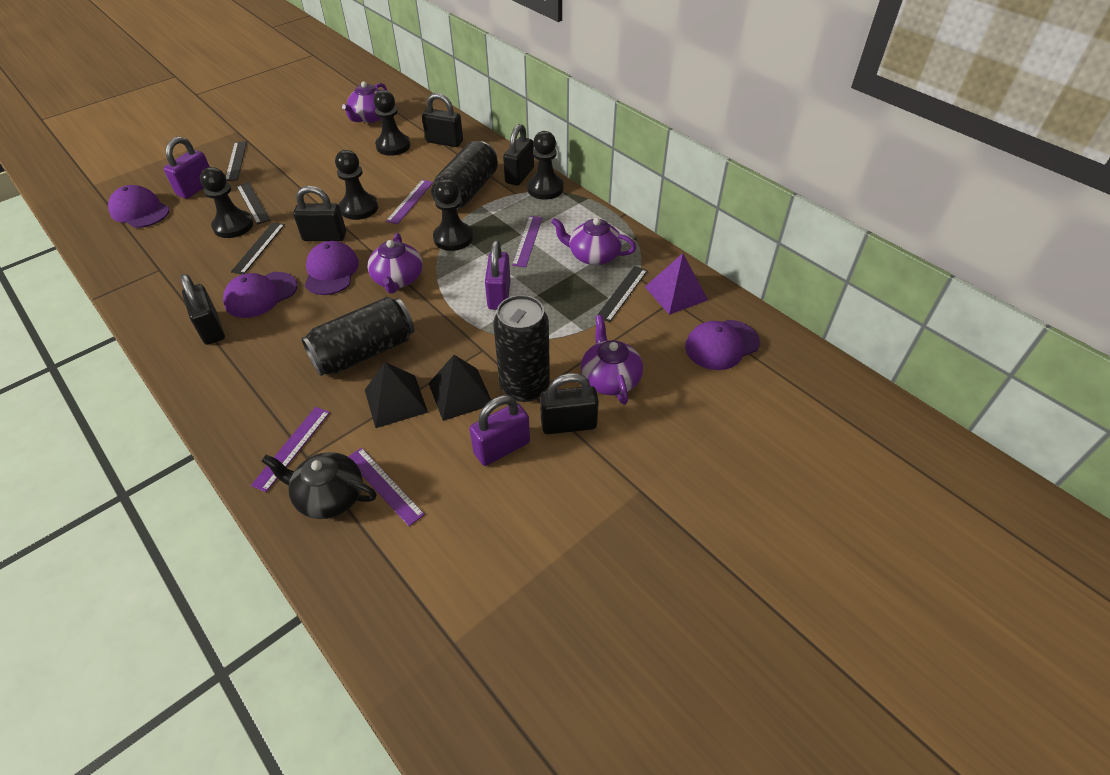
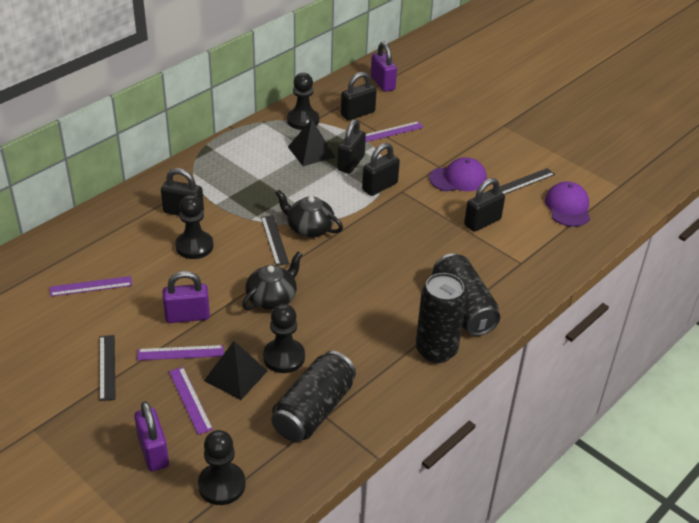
black pawn: [200,167,253,238] [335,150,378,220] [374,90,410,156] [433,179,473,251] [527,131,564,200] = 5 -> [175,195,213,259] [198,430,246,505] [263,304,305,373] [287,73,319,130] = 4
black ruler: [226,141,247,181] [231,222,285,274] [236,182,270,225] [598,266,648,322] = 4 -> [100,335,115,401] [261,215,289,266] [499,168,555,194] = 3
black teapot: [261,452,377,519] = 1 -> [242,251,303,310] [275,189,343,237] = 2
purple cap: [108,185,170,228] [223,272,297,318] [305,241,359,295] [685,320,760,370] = 4 -> [429,157,487,191] [545,182,590,227] = 2
purple pyramid: [645,253,708,315] = 1 -> none = 0
purple teapot: [342,81,387,123] [367,233,423,293] [551,218,636,265] [581,315,643,405] = 4 -> none = 0

